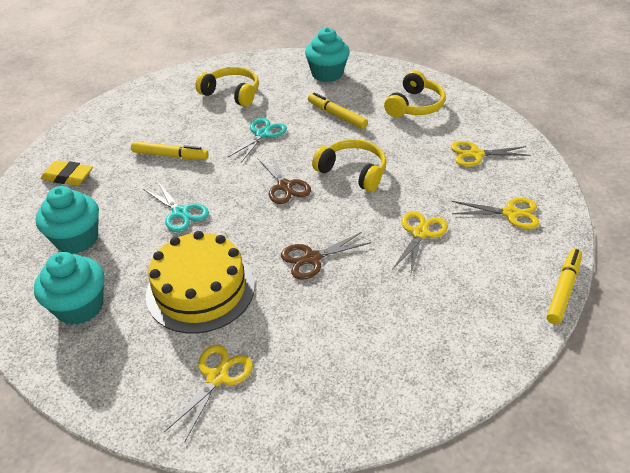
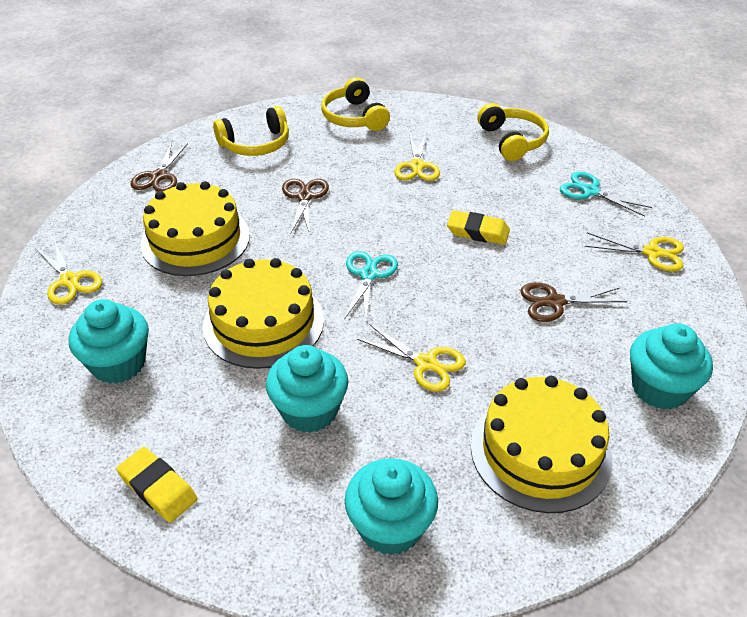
brown scissors: [257,154,311,204] [281,232,371,280] = 2 -> [130,142,188,192] [282,179,329,234] [520,282,628,322] = 3
turquoise cupcake: [34,252,104,325] [36,186,99,254] [305,27,350,82] = 3 -> [69,299,149,384] [266,345,348,433] [345,458,438,555] [630,323,713,410] = 4
yellow cake: [146,231,255,333] = 1 -> [140,181,250,276] [203,258,324,369] [471,376,613,513] = 3
yellow eraser: [40,160,93,186] = 1 -> [116,447,198,523] [447,210,510,245] = 2
yellow marker: [131,141,209,160] [308,92,368,129] [546,248,582,324] = 3 -> none = 0

